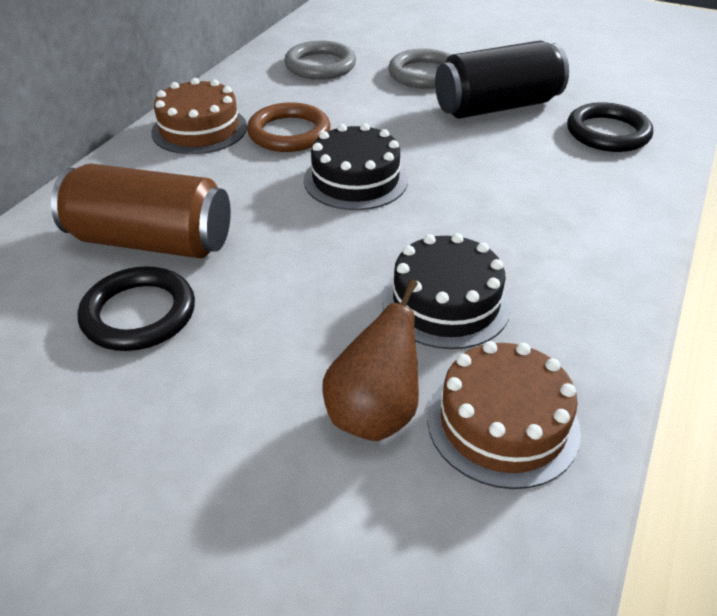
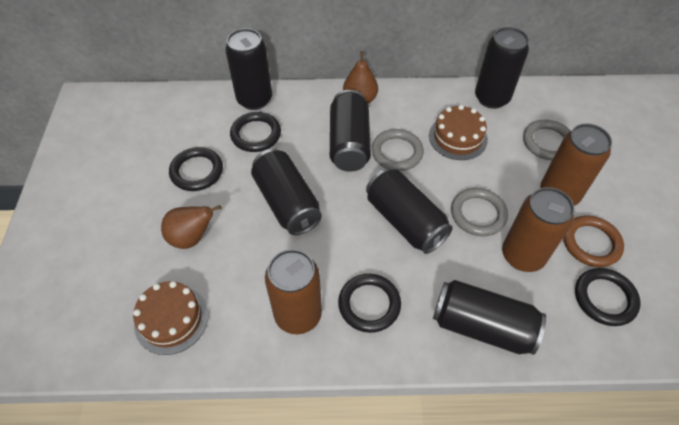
black cake: [304,123,408,210] [382,233,511,349] = 2 -> none = 0
black can: [435,40,569,118] = 1 -> [225,28,272,110] [251,149,322,235] [330,90,371,172] [366,168,453,254] [433,280,546,355] [475,27,529,109] = 6
black ring: [78,266,195,351] [567,102,653,152] = 2 -> [169,147,223,191] [230,112,281,152] [338,274,401,333] [575,268,640,326] = 4
brown can: [51,163,231,258] = 1 -> [265,249,322,334] [502,187,575,272] [540,123,612,206] = 3
brown pear: [322,279,419,441] = 1 -> [161,205,222,249] [343,51,378,104] = 2
grey ring: [284,41,356,80] [388,49,451,89] = 2 -> [371,129,424,171] [451,188,508,236] [523,120,571,160] = 3

